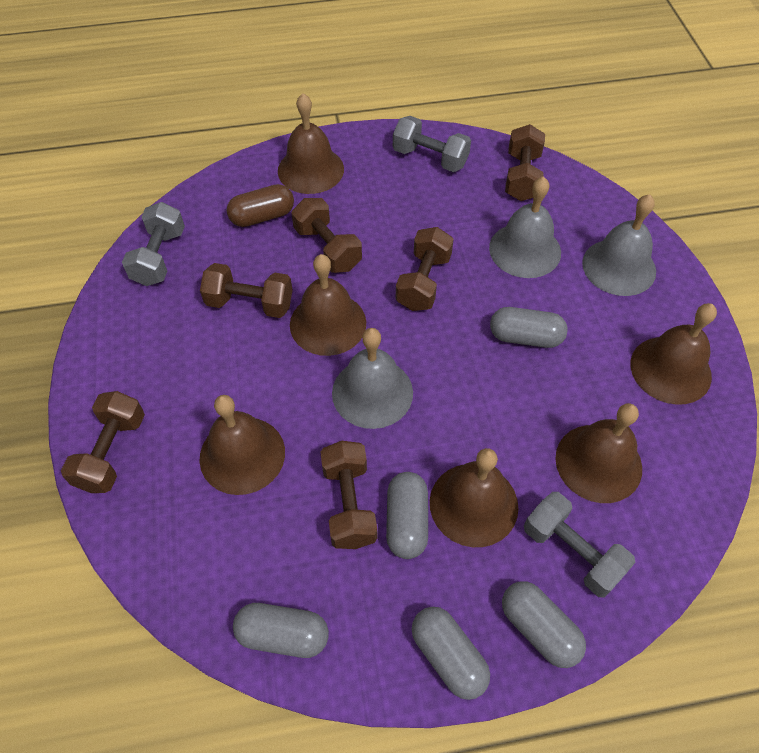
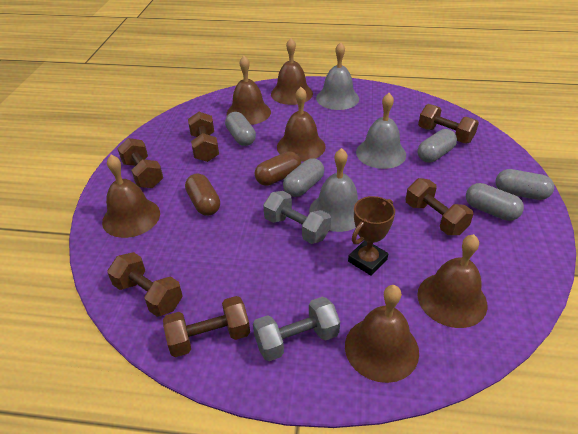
brown capsule: [227,184,294,227] = 1 -> [185,174,220,216] [255,151,301,186] = 2
brown trophy: none = 0 -> [348,196,395,276] = 1
grey dumbbell: [122,202,185,286] [393,116,471,172] [524,492,635,598] = 3 -> [253,297,340,361] [263,191,331,244] = 2

